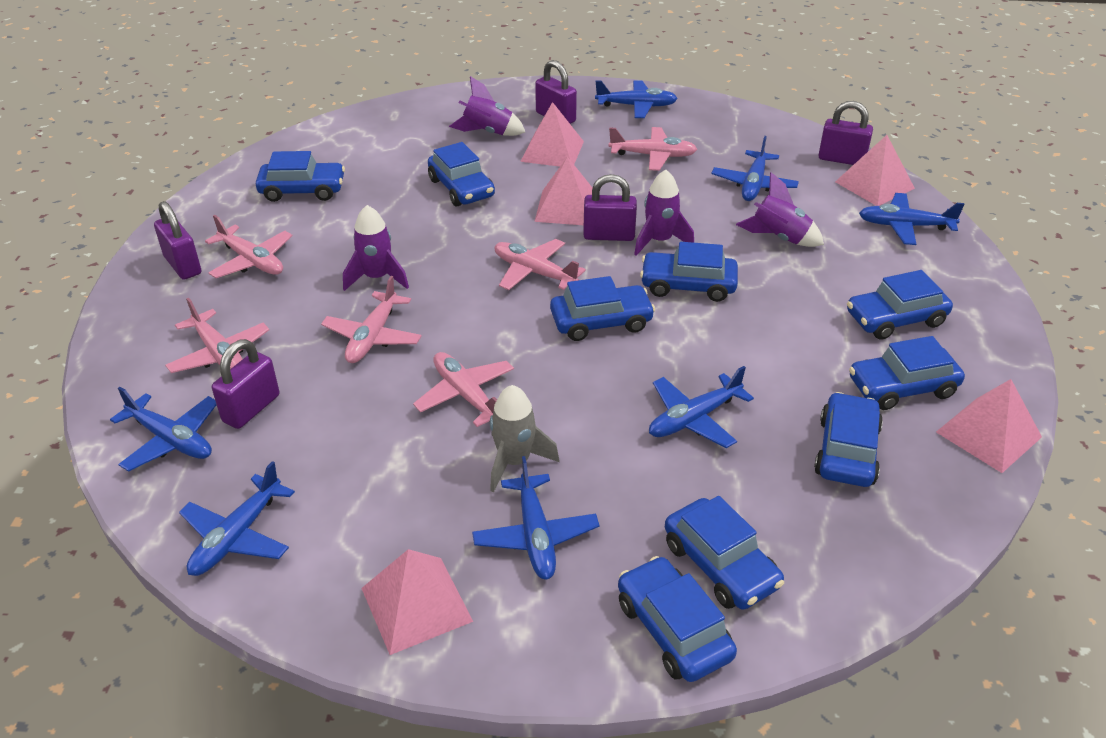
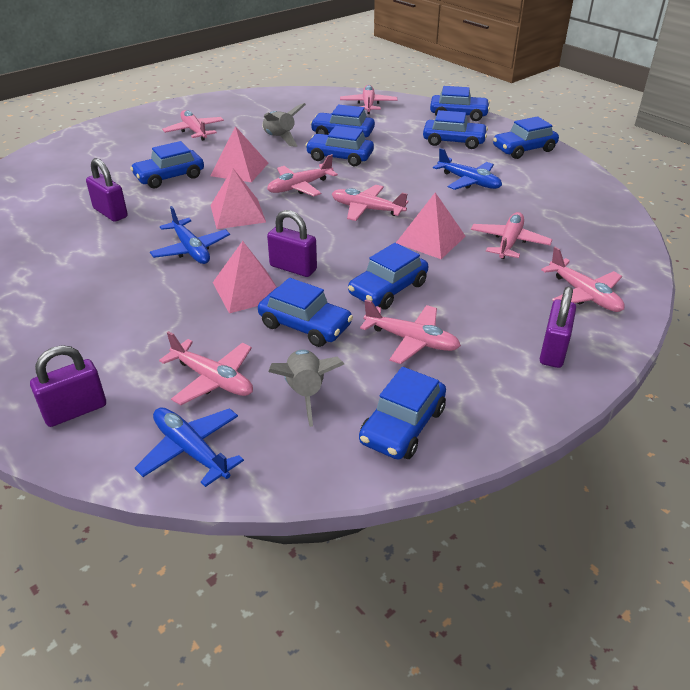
blue plane: [110,387,216,472] [179,461,295,576] [472,456,599,580] [595,80,678,118] [649,366,754,448] [712,136,799,201] [859,193,964,245] = 7 -> [135,408,244,487] [150,206,230,264] [433,148,502,190] = 3
grey rocket: [490,385,559,492] = 1 -> [262,103,306,147] [268,350,344,427] = 2
pink plane: [165,298,269,373] [205,215,293,278] [321,276,422,363] [413,352,514,427] [495,239,586,290] [609,127,697,171] = 6 -> [159,331,253,405] [162,110,224,141] [267,154,338,196] [332,185,409,221] [340,85,397,114] [360,299,461,364] [471,212,552,259] [541,247,625,312] = 8
pink pyramid: [361,549,473,655] [520,102,584,167] [534,157,592,225] [835,135,915,206] [936,379,1042,473] = 5 -> [210,168,266,229] [211,126,268,182] [213,241,277,313] [396,192,466,259] = 4
purple padlock: [154,201,201,280] [212,339,280,429] [535,60,577,124] [583,174,637,241] [819,101,873,165] = 5 -> [30,345,106,427] [86,158,128,222] [267,210,317,277] [540,287,576,368] = 4
purple rocket: [343,205,409,291] [449,76,525,136] [634,170,694,256] [736,172,824,247] = 4 -> none = 0

